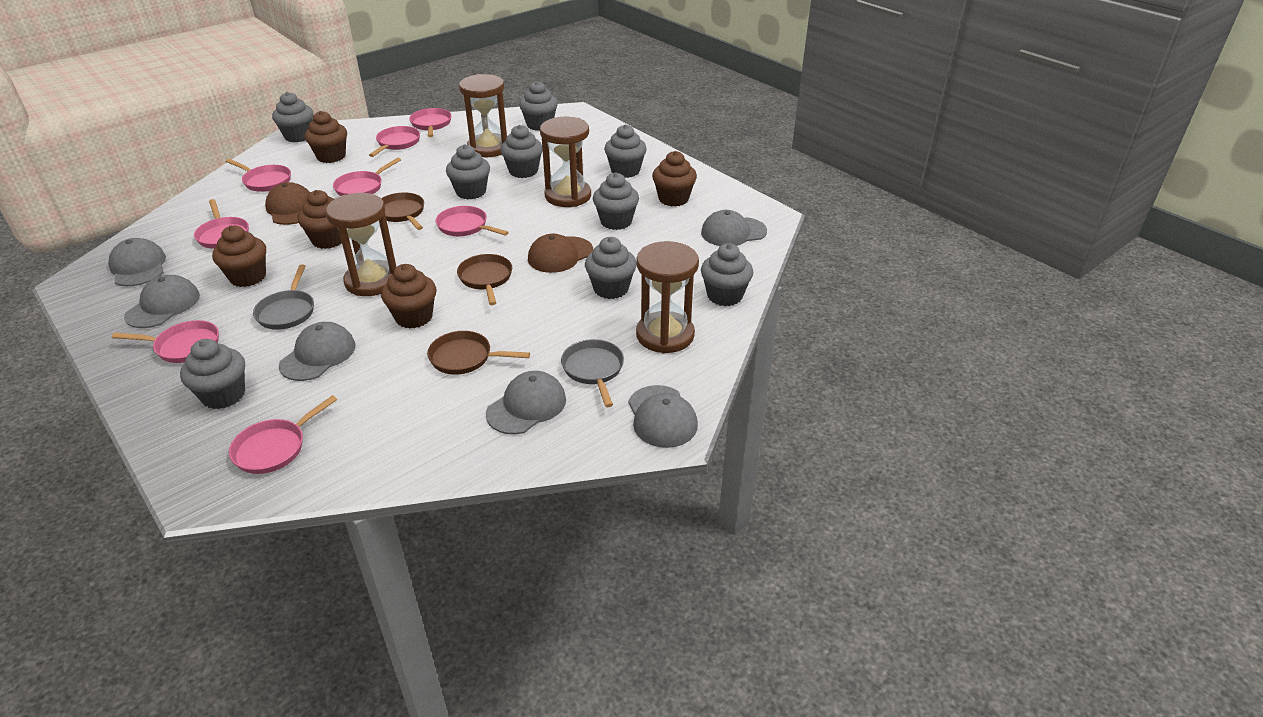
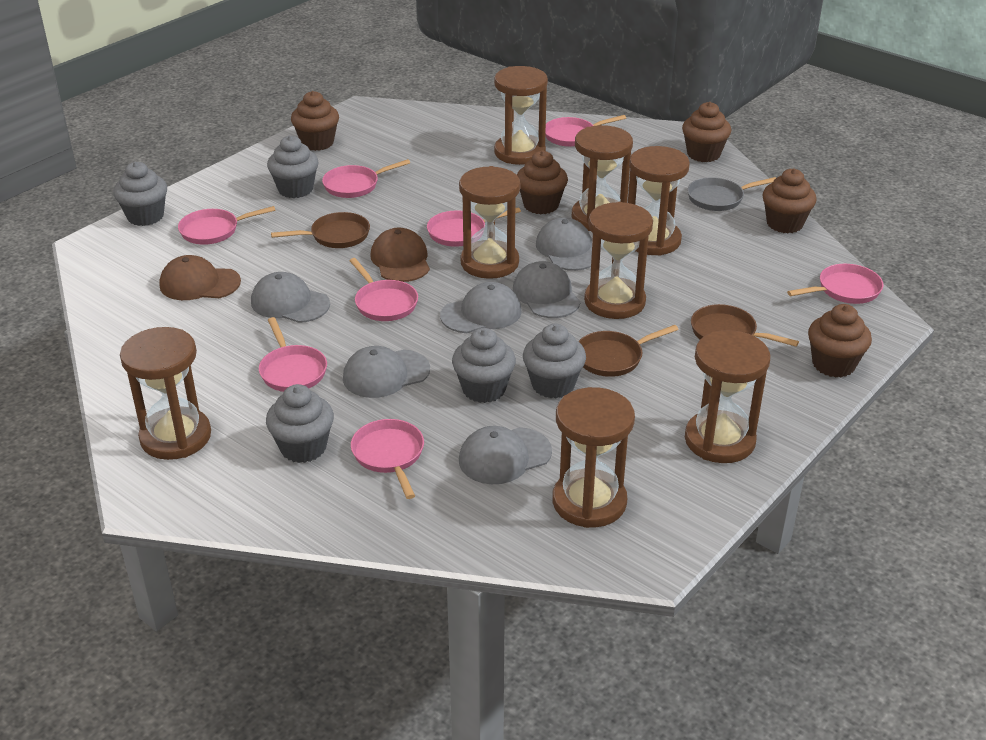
brown hourglass: [326,193,396,296] [459,74,507,157] [540,117,591,207] [636,241,699,353] = 4 -> [120,327,211,460] [459,166,520,279] [494,66,548,165] [552,387,635,528] [572,125,633,231] [584,202,653,319] [628,146,690,256] [685,330,771,463] = 8
grey cupcake: [180,339,245,409] [272,92,313,142] [446,144,490,199] [500,125,543,178] [519,81,558,131] [585,237,637,299] [593,173,639,230] [604,124,647,178] [701,243,753,306] = 9 -> [113,161,167,226] [266,384,334,463] [267,135,319,198] [452,328,516,403] [523,324,586,398] = 5
grey pan: [253,265,314,330] [561,339,624,407] = 2 -> [687,177,776,211] = 1

